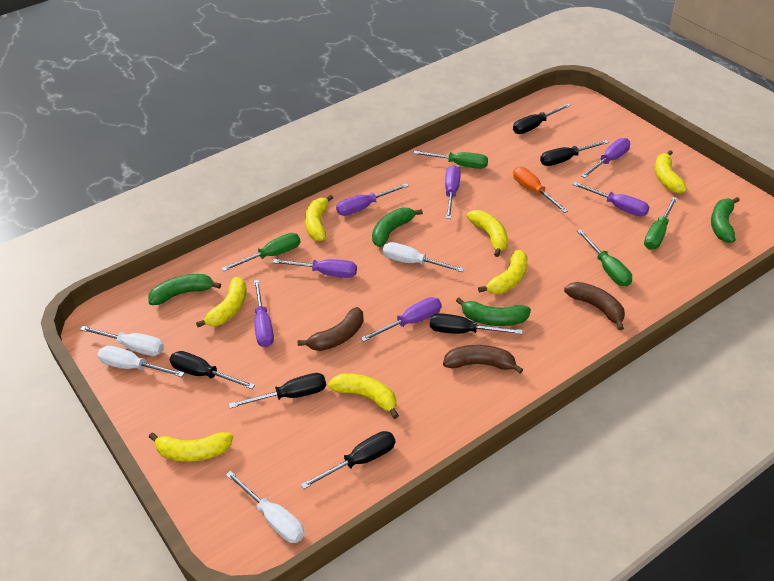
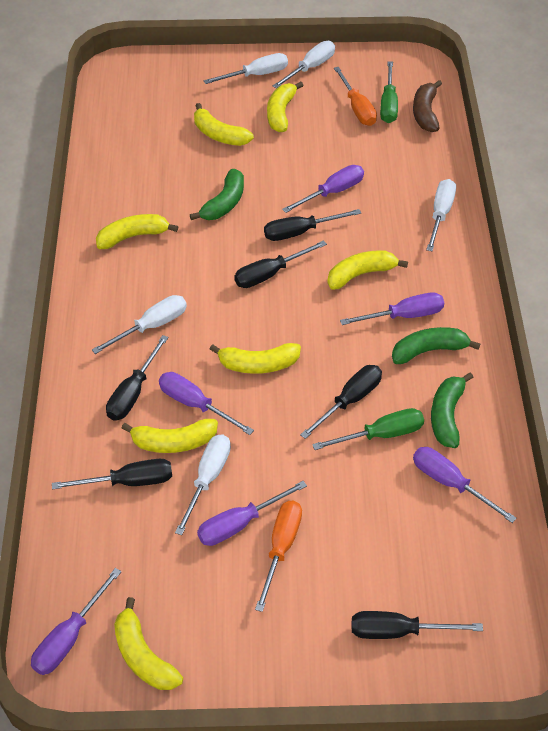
brown banana: [298,307,363,351] [443,345,524,374] [564,282,625,330] = 3 -> [413,80,442,132] = 1
green banana: [148,274,221,305] [372,208,423,247] [456,297,531,326] [711,197,740,243] = 4 -> [190,169,244,220] [392,327,480,364] [431,372,474,448] = 3
green screwdriver: [222,233,300,271] [413,151,488,169] [577,229,632,287] [644,197,678,250] = 4 -> [312,408,424,450] [380,61,398,123] = 2
orange screwdriver: [513,167,568,213] = 1 -> [255,501,302,612] [334,67,377,126] = 2
purple screwdriver: [254,280,274,347] [272,259,357,278] [336,183,409,216] [360,297,441,342] [445,165,461,219] [572,182,649,216] [581,138,630,178] = 7 -> [31,568,121,675] [159,372,254,435] [197,481,307,546] [282,165,364,213] [340,292,444,325] [413,447,517,523] = 6
white screwdriver: [80,326,164,356] [98,346,185,377] [226,471,305,543] [383,242,464,272] = 4 -> [92,295,187,354] [175,435,231,535] [204,53,288,84] [273,41,335,89] [426,179,456,251] = 5

